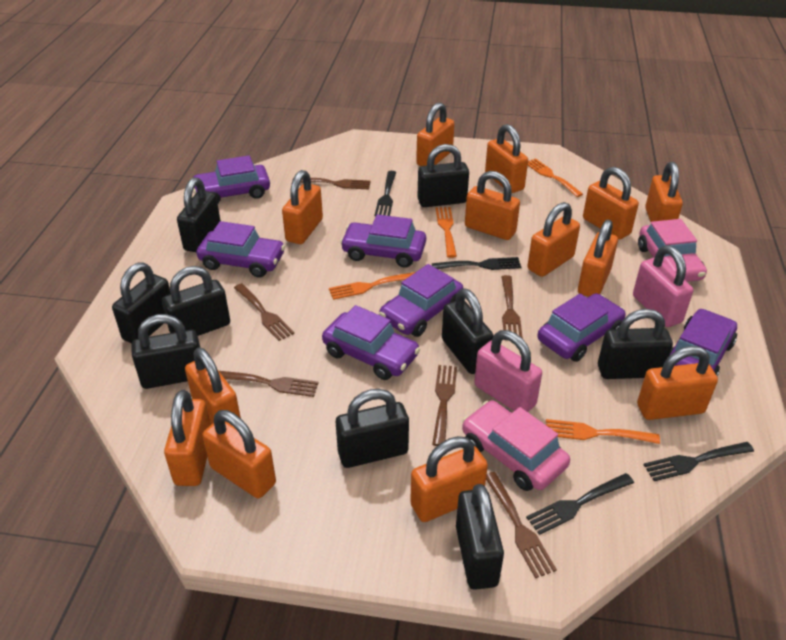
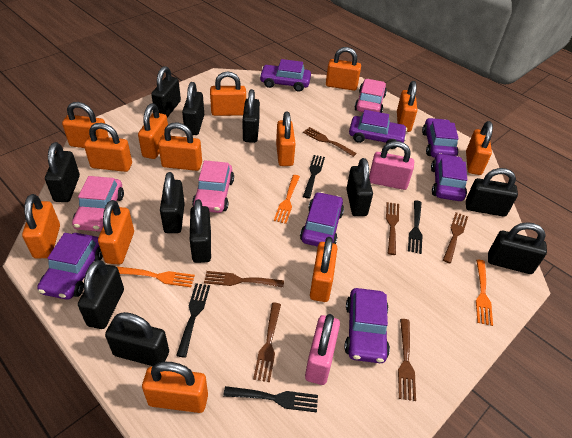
black padlock: [112,262,171,343] [131,314,200,389] [162,266,230,336] [177,177,221,252] [336,389,409,468] [417,144,469,207] [442,288,493,374] [456,484,504,590] [598,309,673,379] = 9 -> [45,142,80,202] [78,260,124,329] [105,312,169,366] [151,66,181,117] [160,172,185,233] [182,82,204,135] [190,199,211,263] [243,89,260,143] [346,158,373,216] [466,168,518,217] [488,222,547,274] = 11
orange fork: [329,272,415,300] [436,207,457,258] [528,158,583,197] [546,419,660,444] = 4 -> [117,267,195,287] [274,175,300,224] [476,260,493,326] = 3
pink car: [462,401,570,491] [638,219,707,282] = 2 -> [72,176,124,232] [192,160,234,213] [355,79,387,113] = 3

